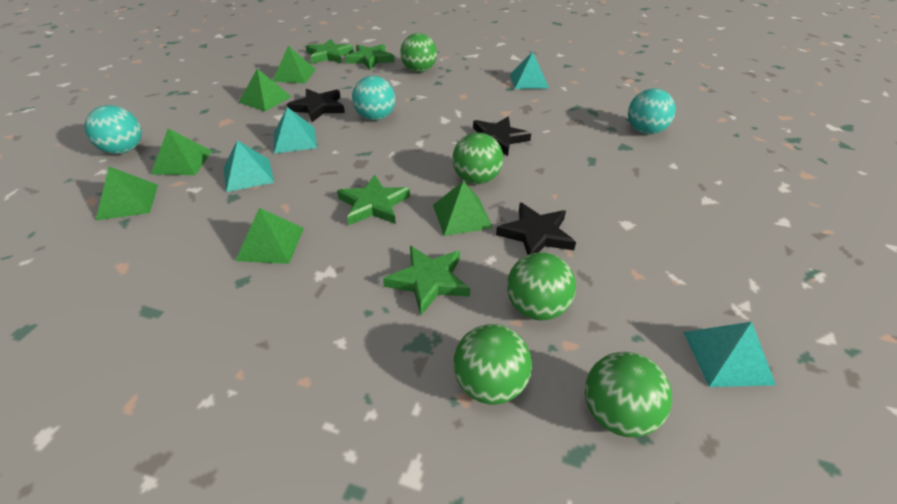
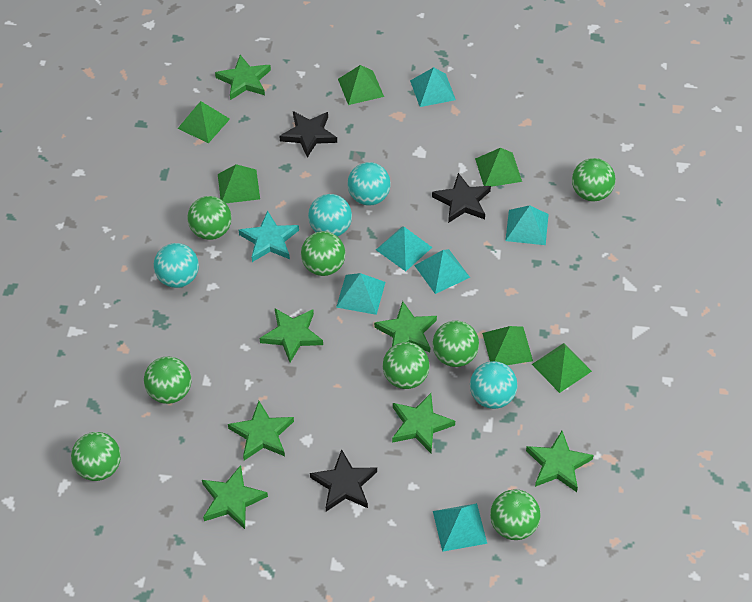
green ball: [400,33,437,73] [452,133,503,184] [453,324,532,404] [507,252,576,321] [585,352,672,437] = 5 -> [71,432,121,481] [144,356,191,404] [187,196,232,240] [301,231,346,276] [382,342,430,389] [432,321,479,367] [490,489,540,540] [572,158,615,201] = 8
green star: [306,39,354,64] [337,175,410,225] [345,44,395,70] [383,246,470,315] = 4 -> [202,465,268,529] [215,55,271,100] [228,401,294,461] [259,308,323,362] [374,301,437,352] [392,393,455,453] [526,431,594,492] = 7
turquoise ball: [84,105,142,154] [352,76,395,121] [628,88,676,134] = 3 -> [154,243,199,288] [308,194,352,237] [347,162,391,206] [470,361,517,409] = 4
turquoise pyramid: [223,140,274,192] [274,107,317,153] [510,52,549,89] [683,322,776,387] = 4 -> [336,273,385,315] [376,226,432,271] [410,67,456,107] [414,249,470,294] [433,503,487,552] [505,205,549,245] = 6
turquoise star: none = 0 -> [239,211,299,262] = 1

